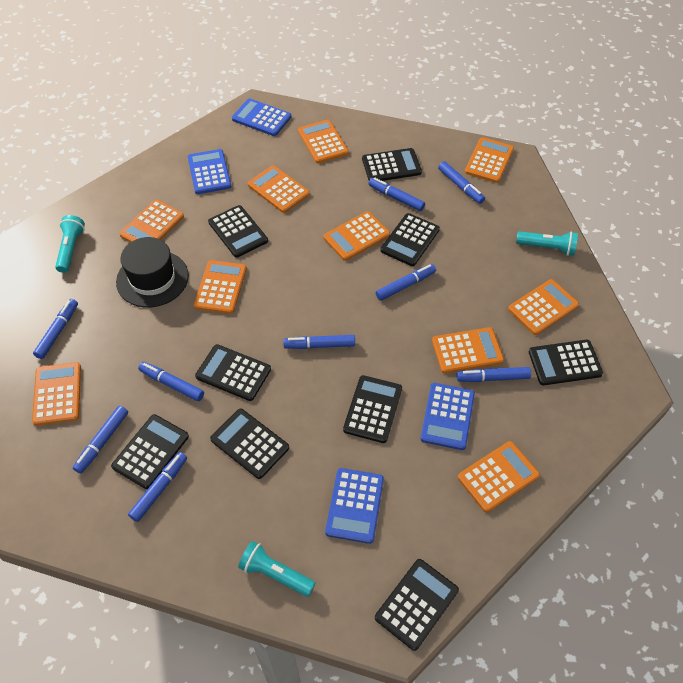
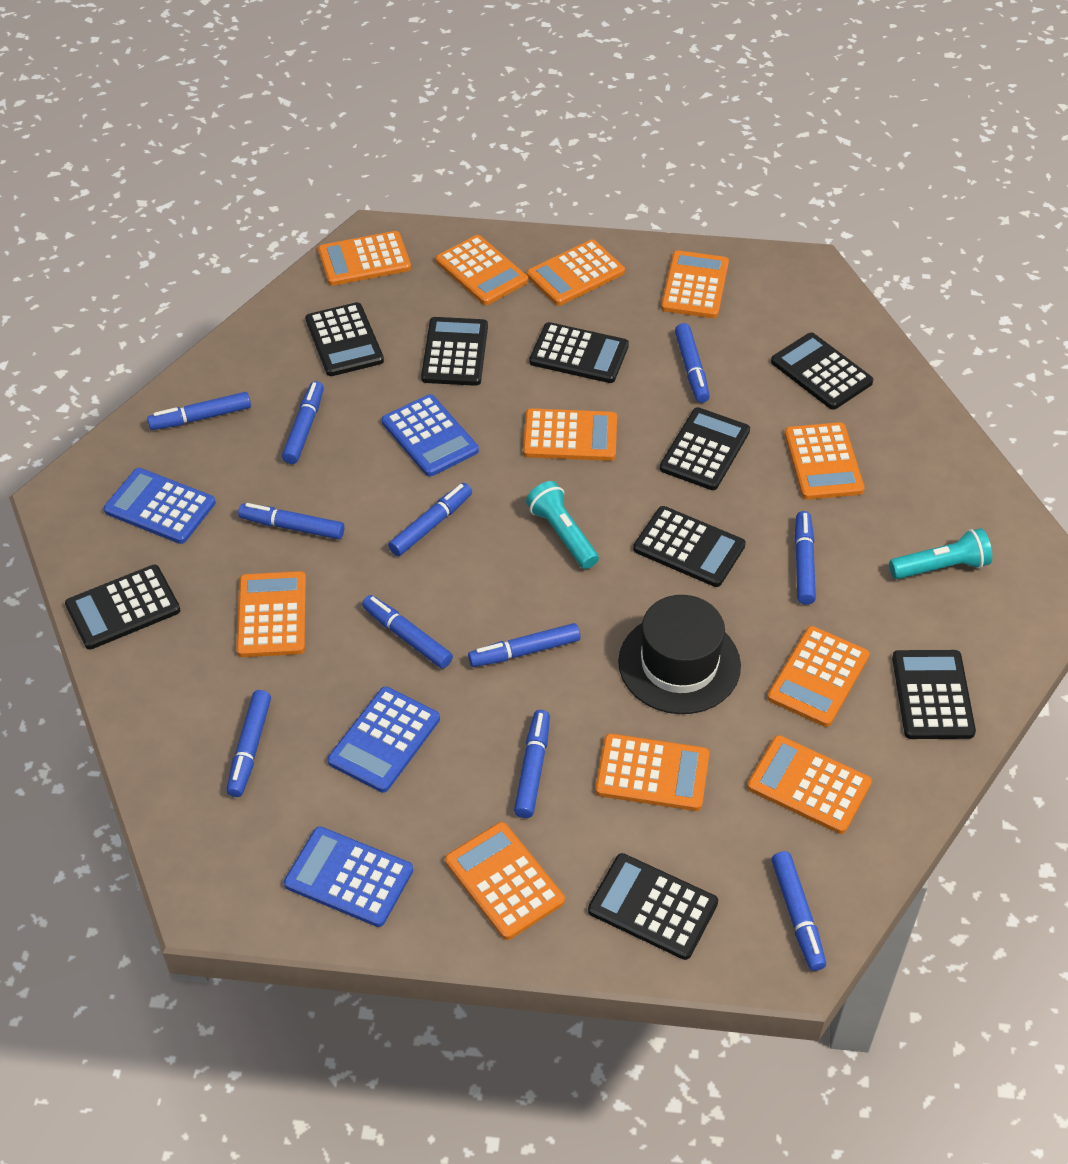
blue marker: [33,299,78,359] [73,406,128,473] [128,452,187,522] [138,362,204,401] [283,335,355,349] [368,178,425,211] [376,264,436,301] [438,161,485,204] [457,367,531,382] = 9 -> [147,392,251,430] [226,690,271,797] [238,503,344,539] [282,381,324,464] [362,595,453,669] [388,483,472,556] [468,623,580,667] [514,710,550,818] [675,323,710,403] [771,851,826,971] [794,511,816,605] = 11
orange calculator: [32,362,81,426] [119,200,184,242] [194,260,247,314] [248,165,310,213] [298,119,349,164] [323,211,390,261] [432,327,504,374] [458,441,540,513] [465,137,514,183] [508,279,579,335] = 10 -> [236,571,306,657] [318,231,411,286] [435,235,528,305] [445,822,565,940] [523,408,617,461] [527,239,625,306] [595,733,709,811] [661,250,729,318] [747,735,872,834] [767,626,870,727] [784,422,865,500] = 11
turquoise flashlight: [55,215,85,273] [238,541,315,597] [516,231,578,256] = 3 -> [526,481,599,569] [889,528,992,579] = 2

